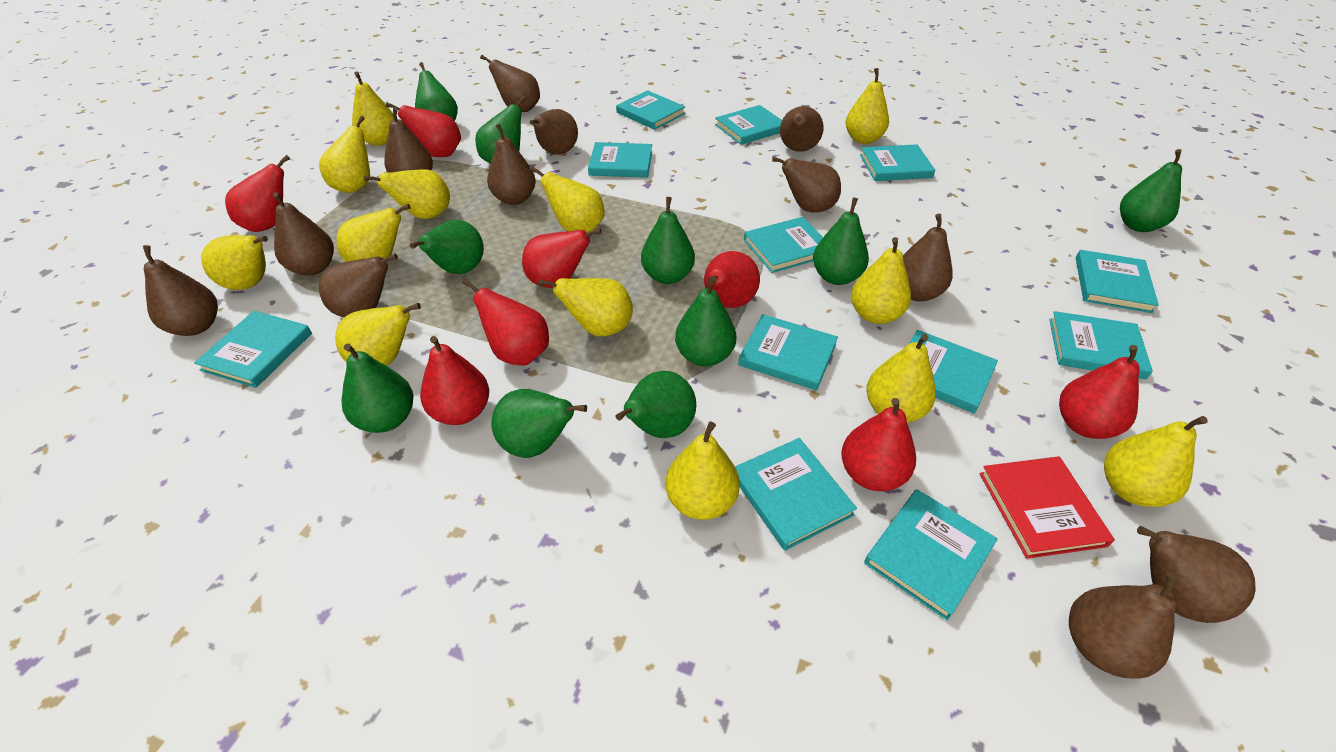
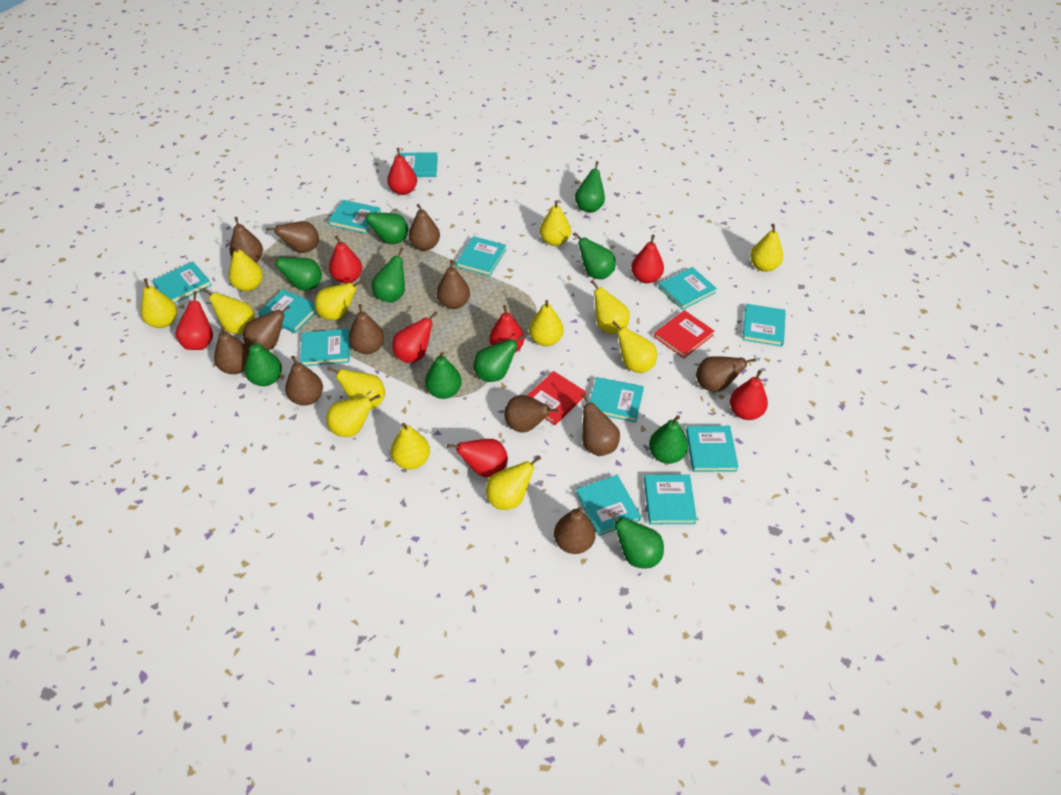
red book: [979,456,1115,559] = 1 -> [527,371,586,425] [654,310,714,358] = 2

